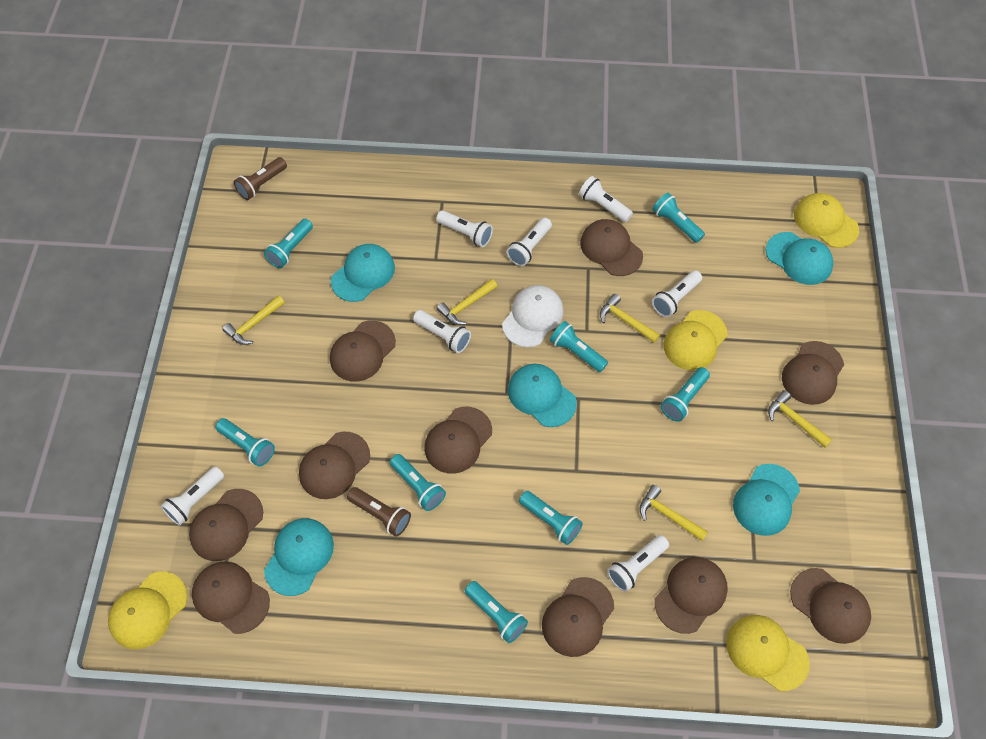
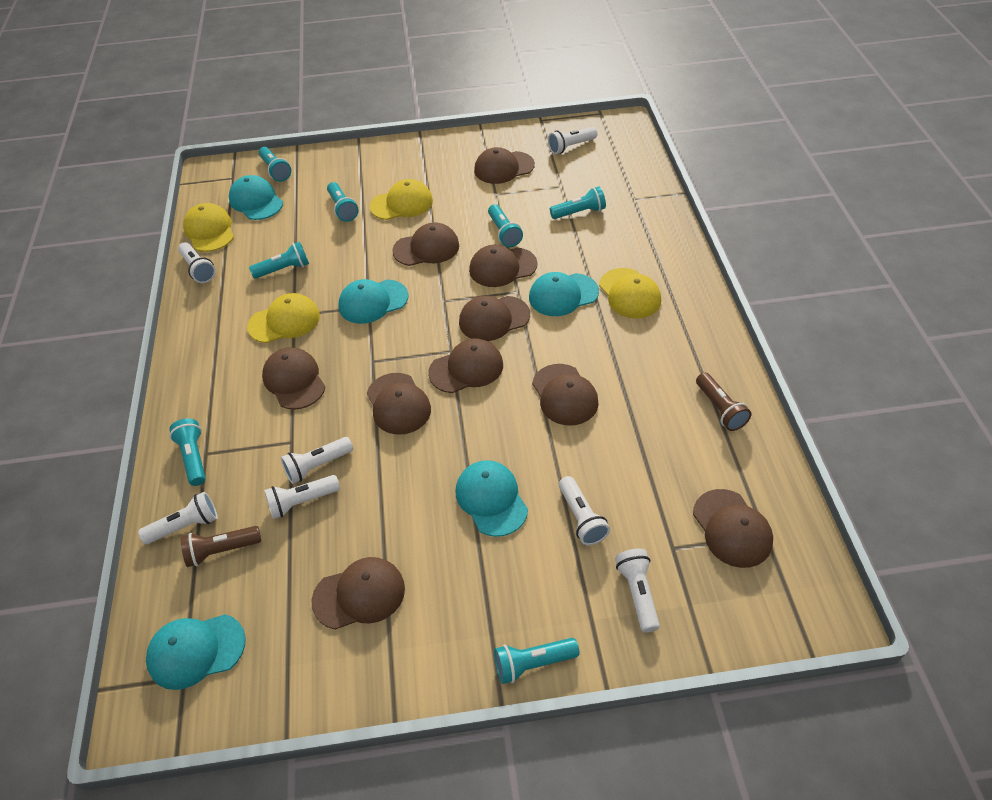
turquoise flashlight: [215,418,275,467] [264,219,313,268] [390,454,446,511] [465,581,528,643] [519,491,583,545] [550,321,608,372] [652,193,705,243] [661,367,710,422] = 8 -> [169,419,206,486] [249,242,309,279] [259,147,291,182] [327,182,359,222] [488,204,523,247] [494,638,580,684] [550,187,606,219] = 7
white cap: [502,285,564,347] = 1 -> none = 0
yellow hammer: [222,295,285,345] [437,279,497,325] [600,294,660,343] [640,485,708,541] [768,390,832,447] = 5 -> none = 0

